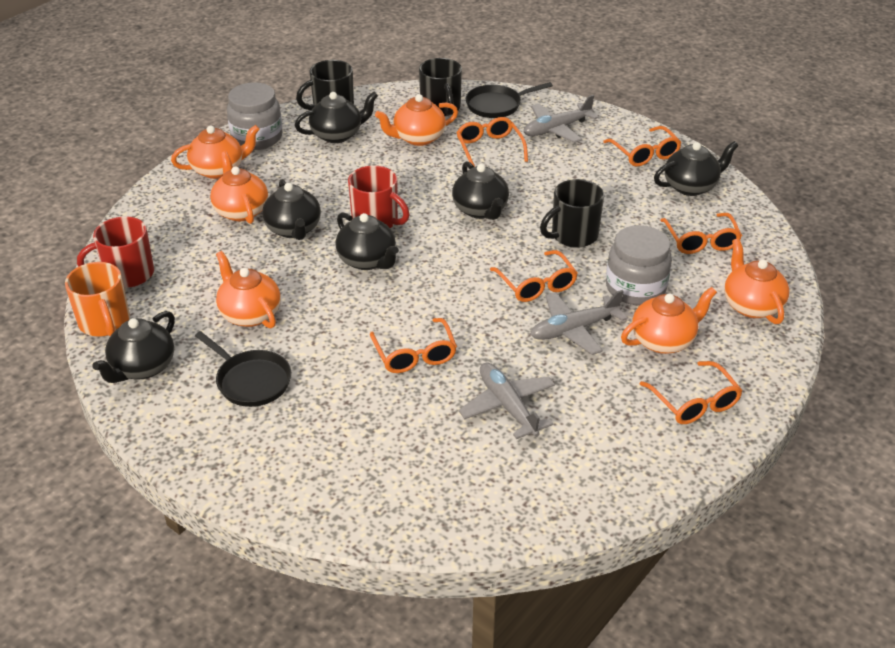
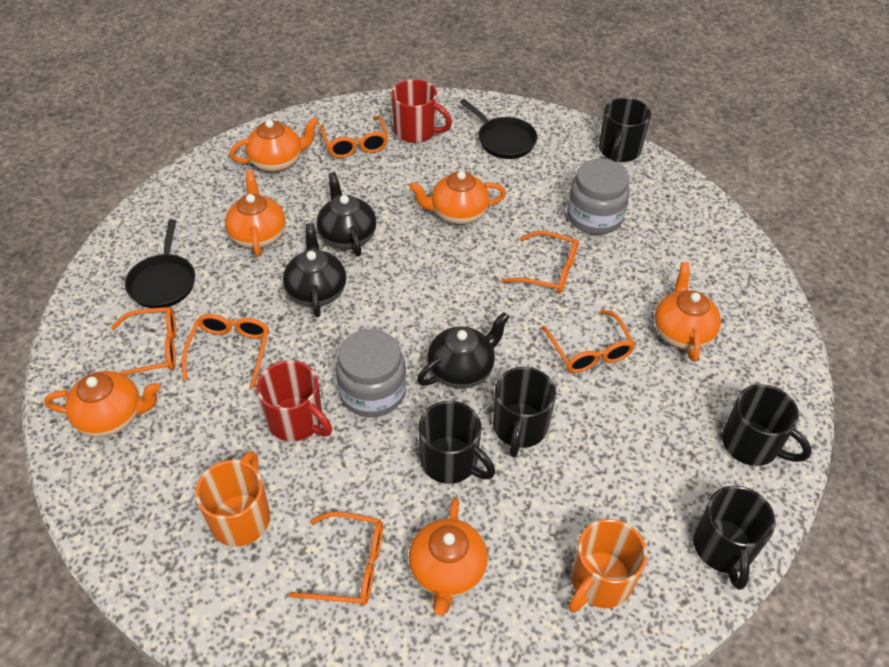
black mug: [296,60,354,110] [419,58,462,116] [540,179,604,248] = 3 -> [418,401,495,484] [493,367,556,457] [599,97,651,162] [693,485,776,590] [722,384,812,466] = 5
black teapot: [92,311,175,383] [262,179,321,240] [295,92,378,143] [335,212,399,270] [452,161,509,220] [654,141,738,196] = 6 -> [283,223,346,317] [317,172,376,257] [417,312,509,389] = 3
grey plane: [458,362,555,439] [524,95,599,143] [530,290,628,355] = 3 -> none = 0
orange mug: [65,262,130,337] = 1 -> [195,451,270,547] [569,519,647,613] = 2

